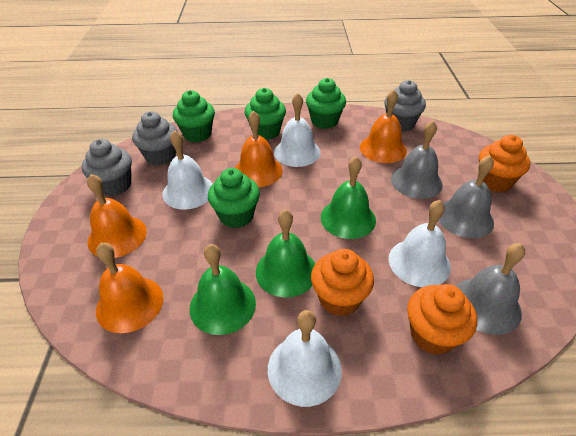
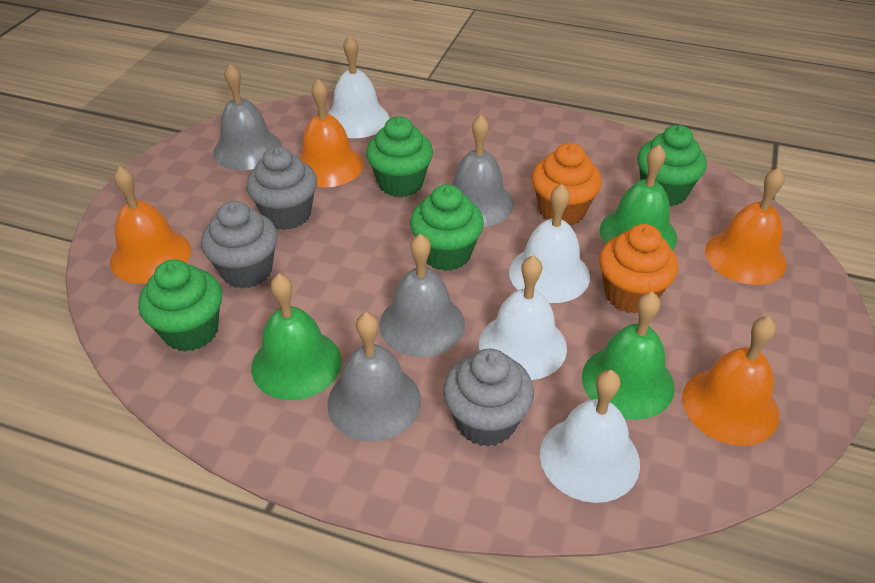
grey bell: [391,120,443,199] [438,155,494,238] [456,243,525,335] = 3 -> [213,64,282,170] [327,312,421,442] [379,234,465,357] [452,115,514,227] = 4
orange cupcake: [311,249,374,316] [407,284,477,355] [479,135,530,192] = 3 -> [532,143,602,225] [599,224,678,314] = 2

